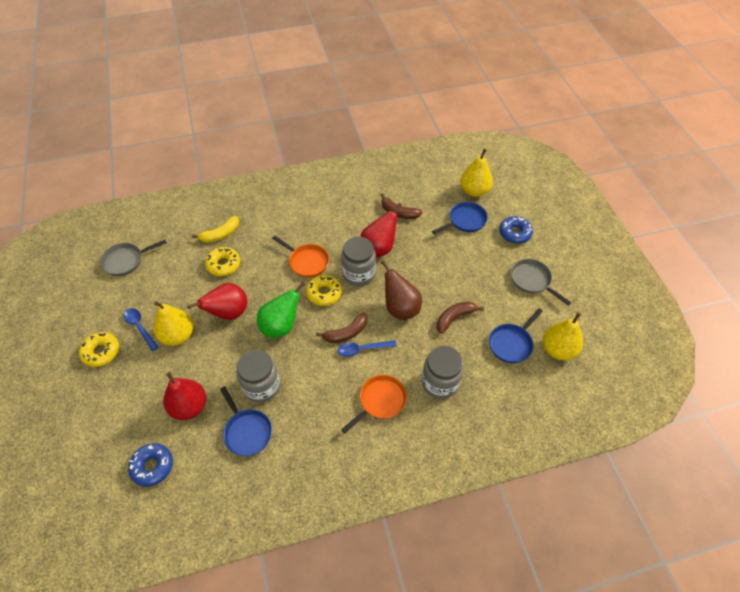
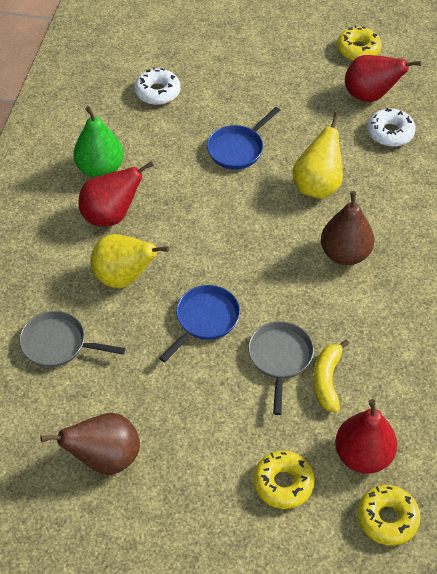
blue donut: [128,443,173,487] [499,216,533,244] = 2 -> none = 0
blue pan: [220,386,272,456] [432,202,488,234] [489,308,543,363] = 3 -> [159,285,240,362] [207,107,280,170] = 2
blue spoon: [124,308,159,351] [338,340,397,357] = 2 -> none = 0
brown banana: [316,313,367,343] [381,194,422,219] [437,301,484,333] = 3 -> none = 0
brown pear: [381,260,422,320] = 1 -> [40,413,140,475] [321,191,375,265] = 2
grey jar: [236,350,280,403] [341,237,376,286] [422,346,464,399] = 3 -> none = 0
orange pan: [272,236,329,278] [341,375,407,433] = 2 -> none = 0
white donut: none = 0 -> [134,67,181,105] [367,108,416,147] = 2
yellow pear: [154,301,193,346] [460,149,493,197] [543,312,583,360] = 3 -> [90,234,169,288] [292,112,343,199] = 2

